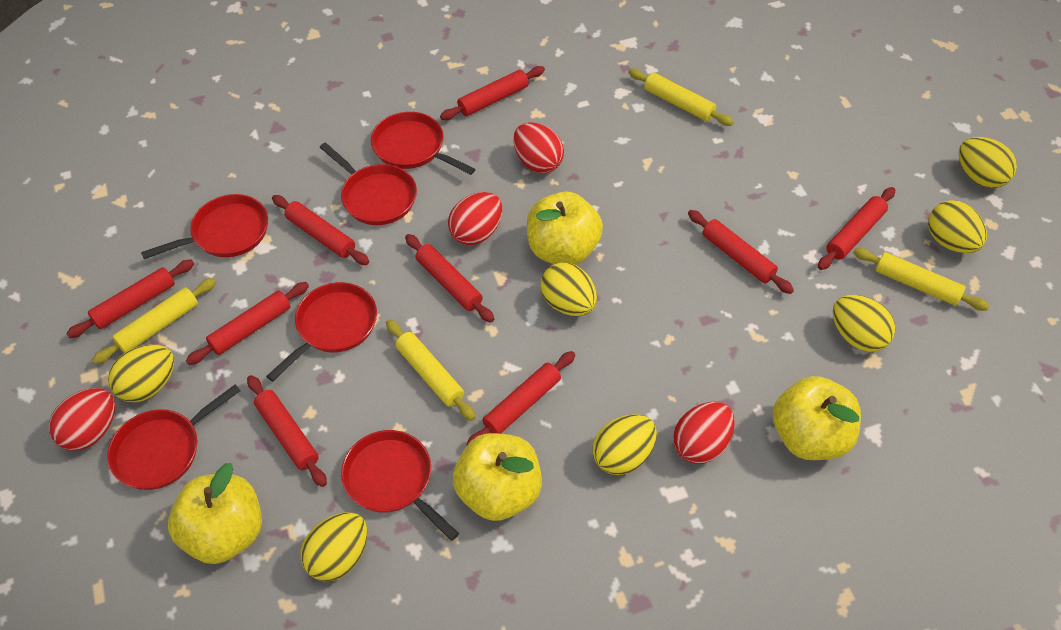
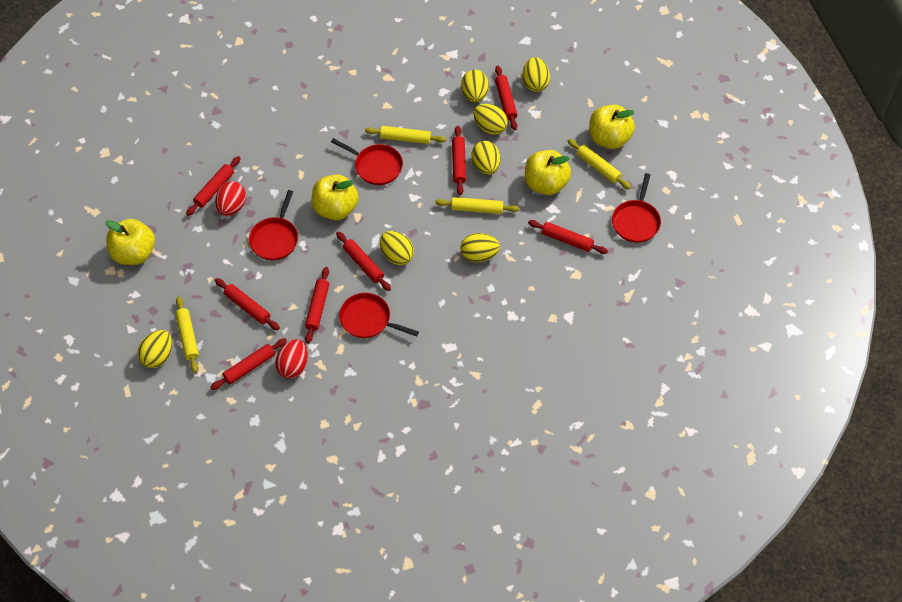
red egg: [49,388,115,451] [448,192,502,245] [513,122,564,173] [673,402,735,464] = 4 -> [215,181,246,216] [275,339,308,378] = 2
red pan: [107,384,241,490] [141,194,268,259] [266,282,377,381] [319,142,417,225] [341,430,459,541] [371,112,475,175] = 6 -> [249,190,298,260] [331,138,403,185] [339,293,419,338] [612,173,661,243] = 4
red rolling pin: [66,259,194,338] [186,282,309,365] [247,375,327,487] [272,195,369,265] [405,234,494,323] [440,66,545,120] [466,351,575,445] [688,210,794,294] [818,187,895,270] = 9 -> [186,156,241,216] [210,338,287,390] [215,278,280,330] [305,267,329,344] [336,231,391,291] [452,126,466,195] [495,66,517,130] [528,220,608,254] = 8

